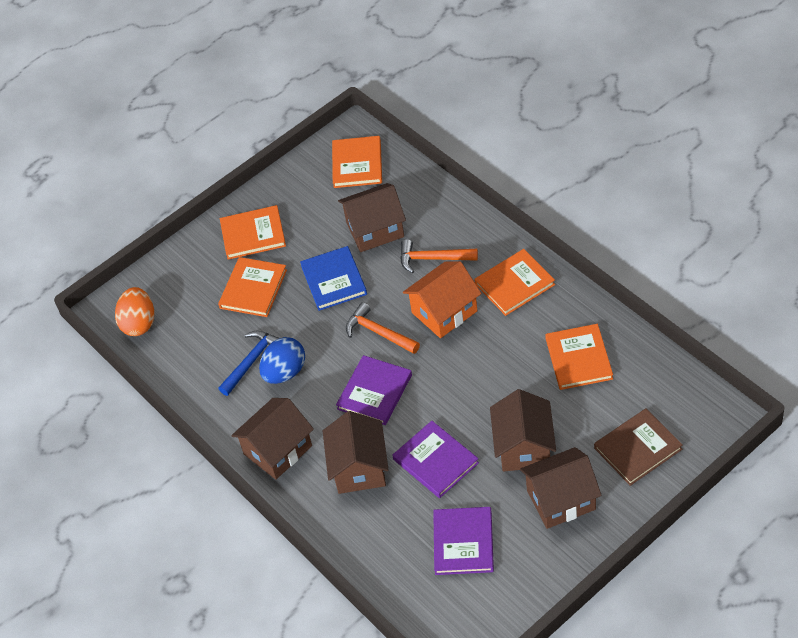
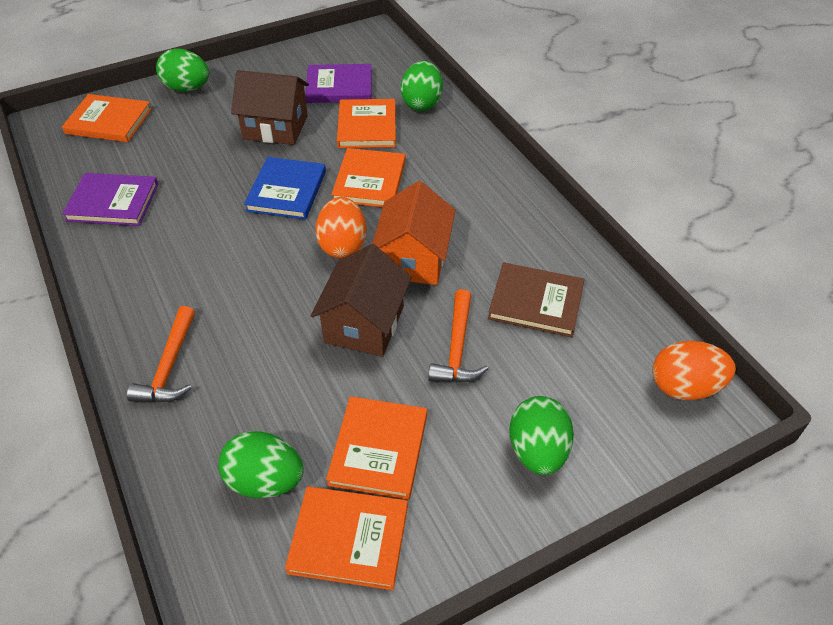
blue egg: [259,337,305,384] = 1 -> none = 0
blue hammer: [218,330,279,396] = 1 -> none = 0
brown house: [231,398,314,480] [323,411,389,494] [338,183,406,252] [490,389,556,472] [520,447,602,529] = 5 -> [231,70,309,145] [310,244,412,357] = 2
green egg: none = 0 -> [156,48,209,92] [218,431,304,498] [400,61,443,111] [509,396,574,475] = 4
orange egg: [115,287,154,336] = 1 -> [315,197,366,258] [652,341,736,400] = 2
purple book: [336,355,412,425] [393,421,479,498] [433,507,494,575] = 3 -> [62,173,158,226] [305,64,372,103] = 2

